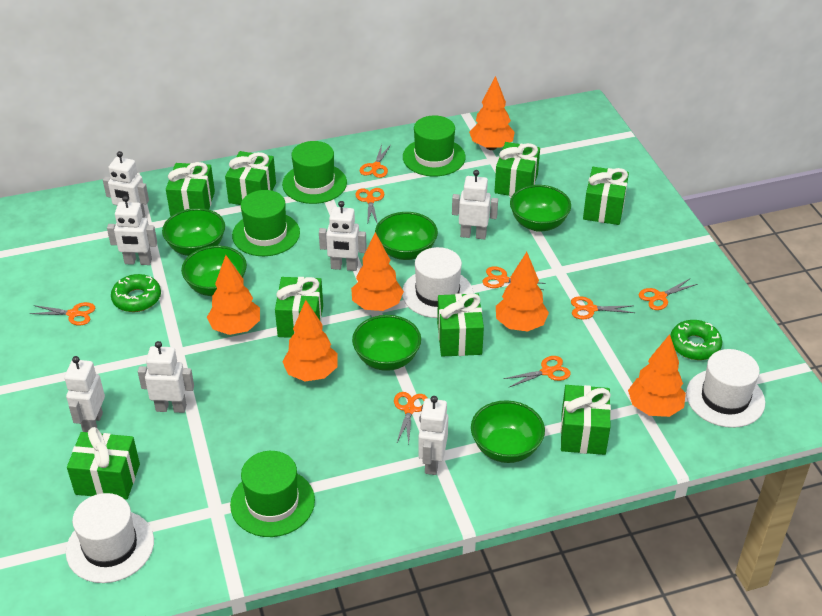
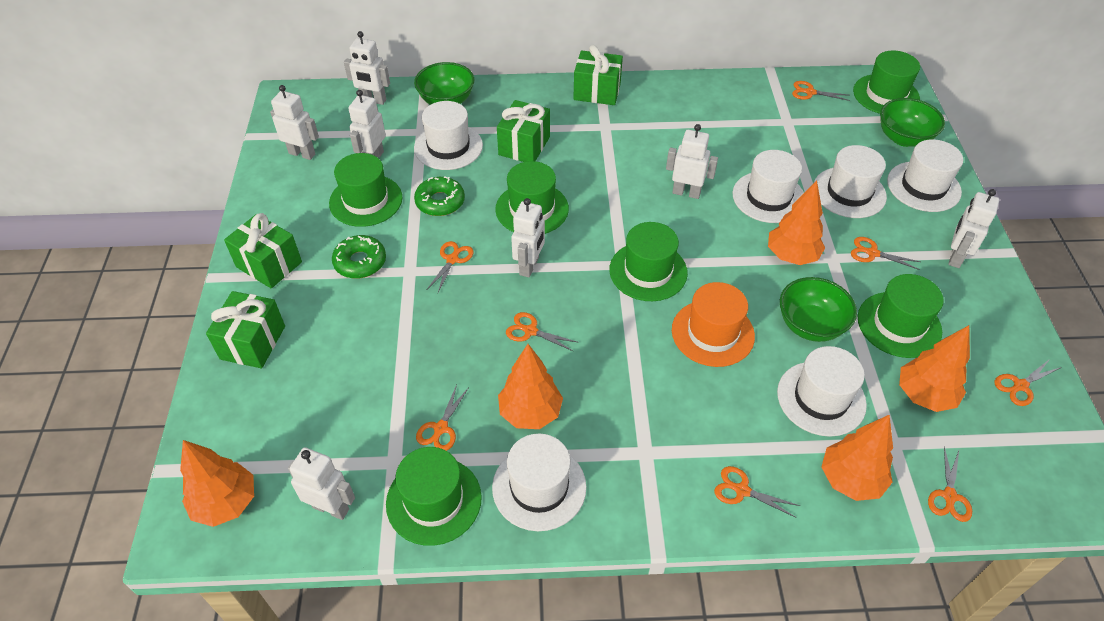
green bowl: [162,208,225,256] [181,246,247,296] [352,315,421,371] [375,212,438,260] [471,400,545,463] [510,185,571,232] = 6 -> [414,62,474,105] [780,277,857,342] [880,98,945,147] = 3
green gift: [67,427,140,500] [166,162,215,216] [225,151,276,205] [275,277,323,338] [437,293,484,357] [495,142,540,196] [561,385,611,455] [583,167,629,225] = 8 -> [206,291,285,368] [224,213,302,289] [497,100,550,162] [573,45,623,105] = 4
green hat: [230,451,315,537] [232,190,300,256] [282,141,347,204] [403,116,466,176] = 4 -> [329,153,403,227] [386,447,482,546] [495,161,569,234] [609,222,688,301] [853,51,920,114] [858,274,944,358] = 6
orange hat: none = 0 -> [672,282,755,367] = 1
orange tree: [207,255,260,335] [282,300,338,382] [351,232,404,311] [469,76,515,150] [496,252,549,332] [628,334,686,417] = 6 -> [180,440,254,527] [498,344,563,429] [768,181,825,265] [821,414,893,501] [899,325,970,412] = 5
white hat: [66,493,154,583] [402,247,473,318] [686,349,765,428] = 3 -> [414,101,483,170] [492,433,587,531] [732,150,804,223] [777,346,867,437] [813,145,887,218] [887,139,963,212] = 6

